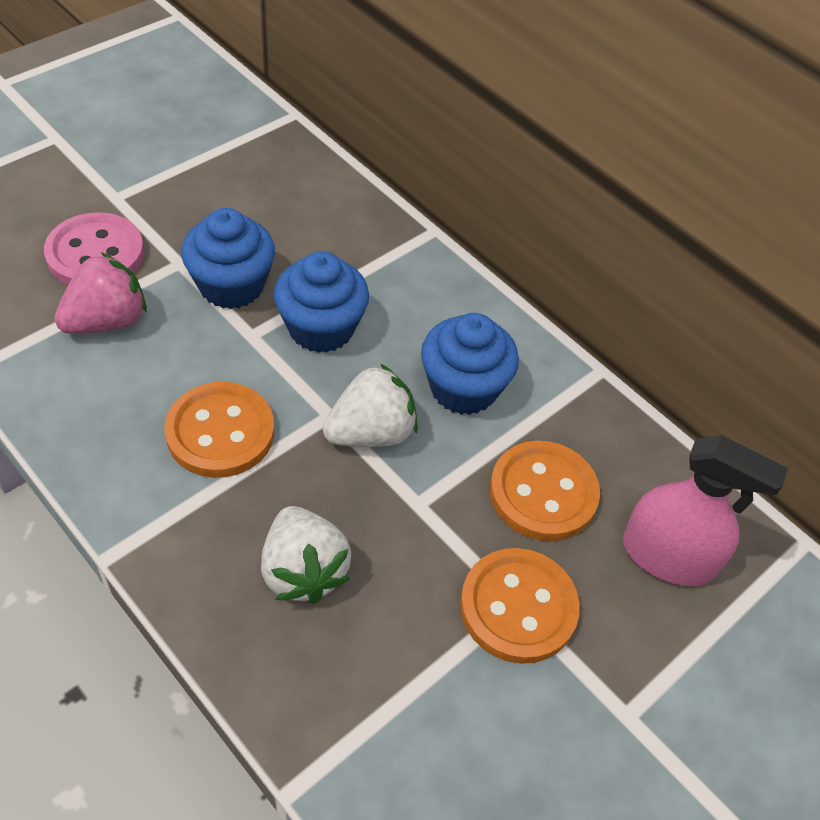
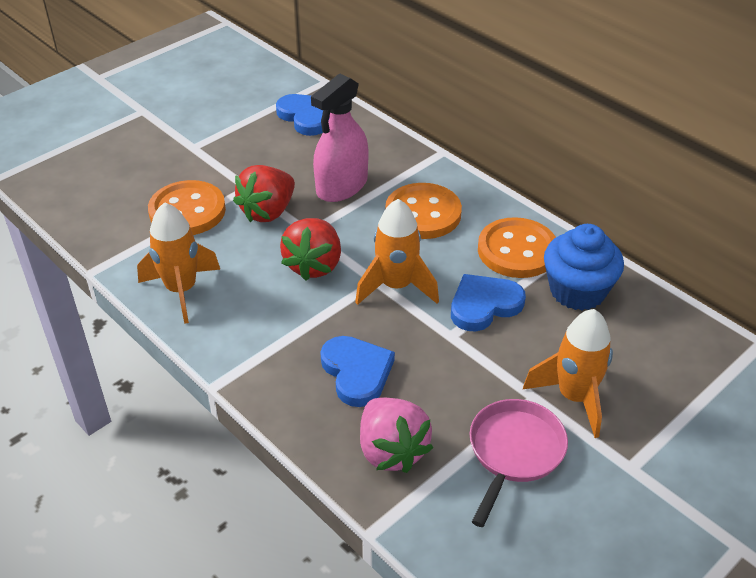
blue cupcake: [181,208,275,309] [274,251,369,353] [421,313,519,415] = 3 -> [544,224,624,310] = 1
blue heart: none = 0 -> [276,94,329,136] [320,336,395,407] [451,274,526,332] = 3
orange rocket: none = 0 -> [137,202,220,324] [355,199,439,305] [523,309,613,438] = 3
pink button: [44,212,144,285] = 1 -> none = 0
pink pan: none = 0 -> [470,399,568,527] = 1
red strawberry: none = 0 -> [233,165,295,222] [280,218,341,281] = 2
white strawberry: [261,506,351,604] [323,363,418,447] = 2 -> none = 0

